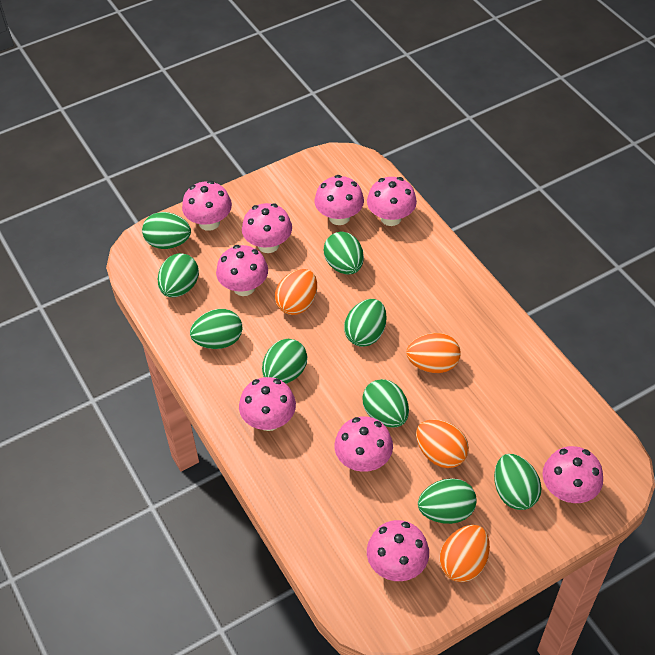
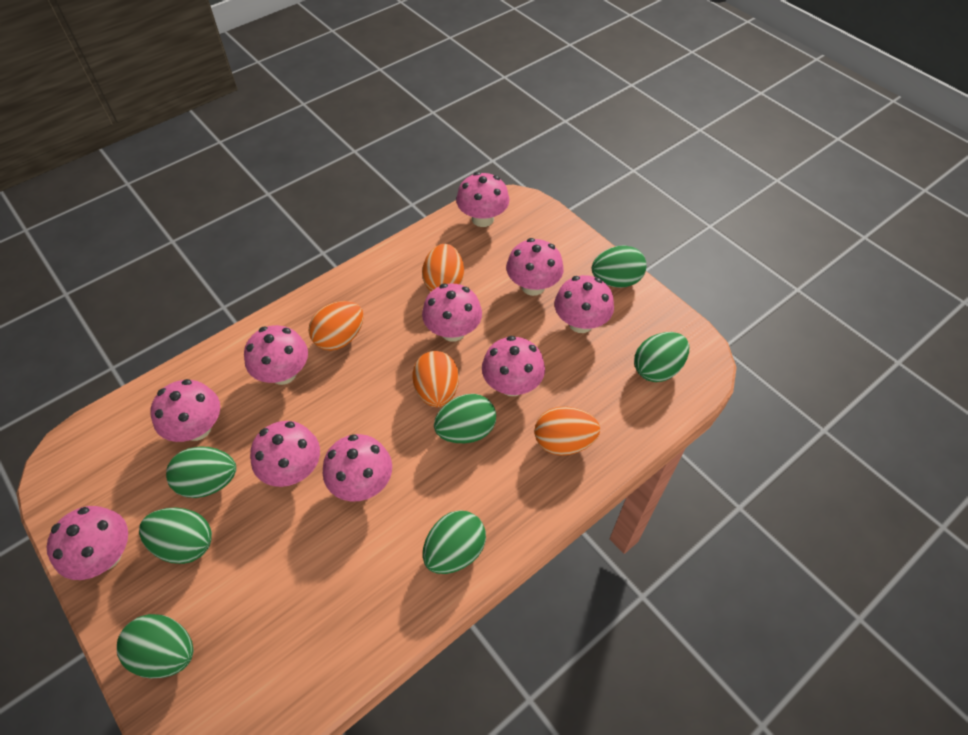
green egg: [142,212,191,249] [158,253,199,297] [190,309,242,349] [262,339,307,384] [324,232,364,275] [344,299,387,347] [362,379,409,428] [418,478,477,524] [494,454,542,510] = 9 -> [117,614,194,678] [139,508,212,564] [166,446,236,498] [423,510,486,574] [434,394,496,443] [592,245,647,288] [634,332,689,382] = 7
pink mushroom: [182,181,232,231] [216,245,268,296] [239,377,296,431] [242,203,292,253] [315,175,364,225] [334,416,393,472] [367,177,417,226] [367,520,429,581] [542,446,603,503] = 9 -> [47,506,128,580] [150,379,220,442] [244,325,308,385] [250,421,320,487] [323,434,392,501] [422,283,482,342] [456,172,509,227] [482,336,545,396] [506,238,564,296] [555,275,614,333] = 10

